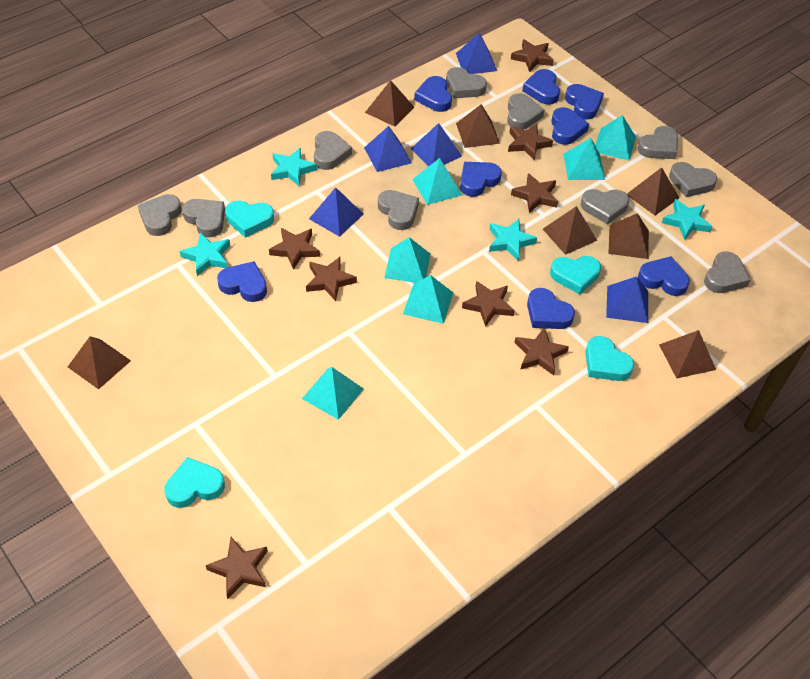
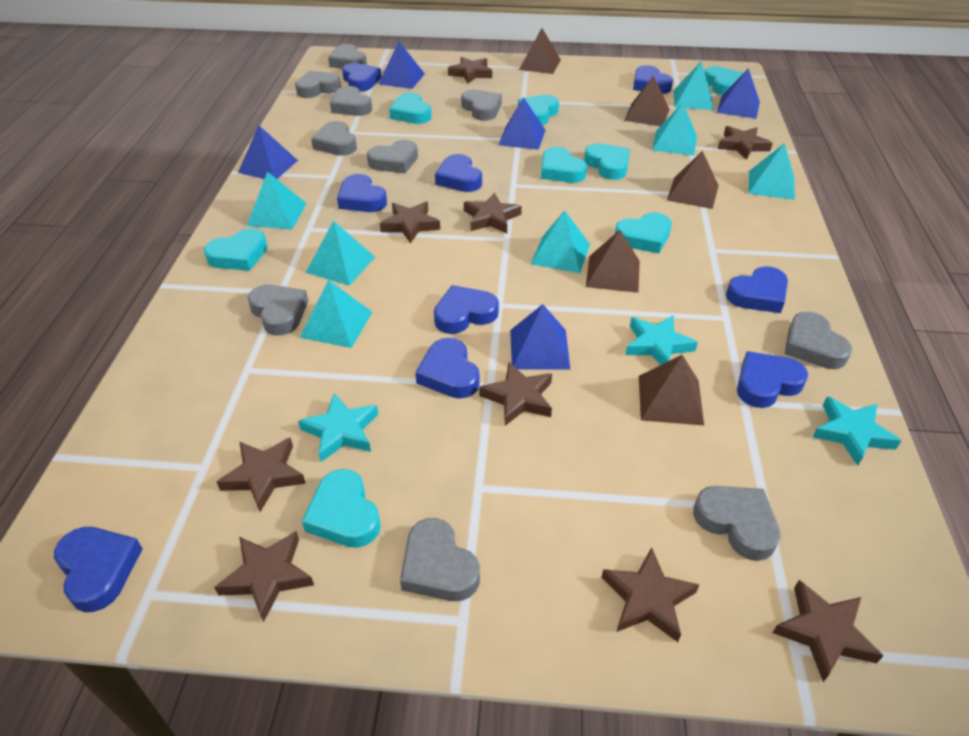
blue heart: [217,261,267,302] [414,76,452,112] [460,162,502,197] [522,69,560,105] [527,288,575,329] [551,107,589,145] [565,84,604,120] [638,256,690,296] = 8 -> [54,527,143,612] [337,174,387,212] [342,63,381,92] [415,338,480,399] [434,285,499,334] [435,154,482,192] [633,65,673,94] [726,266,788,313] [737,351,808,408] = 9
brown pyramid: [68,336,131,389] [365,80,414,127] [456,104,500,148] [543,206,597,255] [608,213,649,259] [627,167,679,215] [659,330,716,378] = 7 -> [519,28,561,74] [586,230,640,293] [624,75,670,126] [639,355,704,425] [667,151,719,209] = 5
brown star: [206,537,268,599] [269,228,320,270] [306,257,357,301] [462,281,515,327] [508,124,553,160] [511,39,554,72] [511,173,558,213] [514,327,569,375] = 8 -> [214,531,314,623] [217,437,306,512] [380,202,440,244] [448,57,492,84] [464,193,522,233] [479,362,552,426] [601,547,699,642] [718,126,773,160] [772,580,883,682] = 9
turquoise heart: [165,457,225,508] [225,201,274,238] [550,256,601,294] [585,336,634,381] = 4 -> [204,228,268,271] [302,469,381,548] [389,92,432,124] [518,95,559,125] [541,147,587,183] [584,143,630,180] [615,212,672,253] [704,66,743,95] = 8
turquoise pyramid: [302,367,364,420] [384,237,431,283] [403,275,453,324] [412,158,462,205] [563,138,605,180] [595,115,636,160] = 6 -> [247,172,307,230] [300,280,372,348] [306,221,375,286] [531,210,590,273] [652,102,697,156] [673,62,714,110] [748,143,795,200] = 7
turquoise star: [180,232,230,276] [271,148,317,186] [489,219,537,260] [662,199,713,240] = 4 -> [298,393,378,462] [625,315,698,365] [812,396,902,466] = 3

